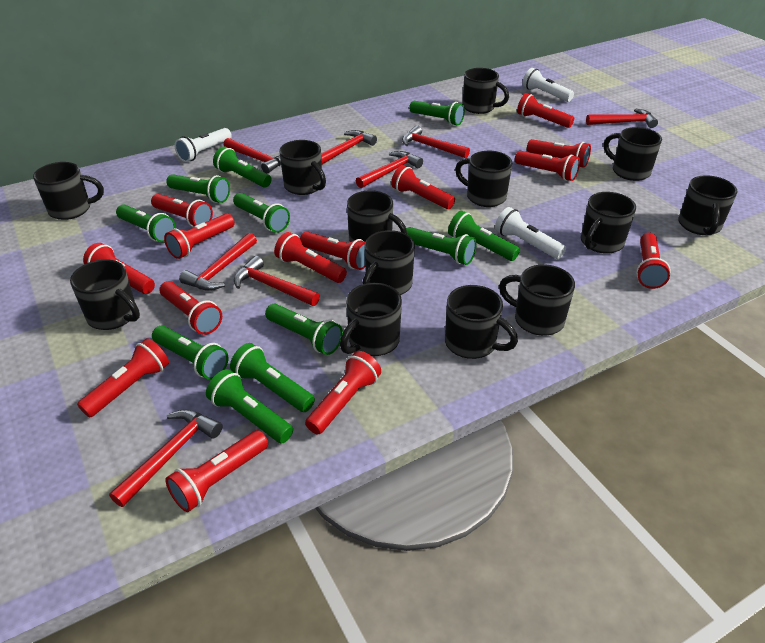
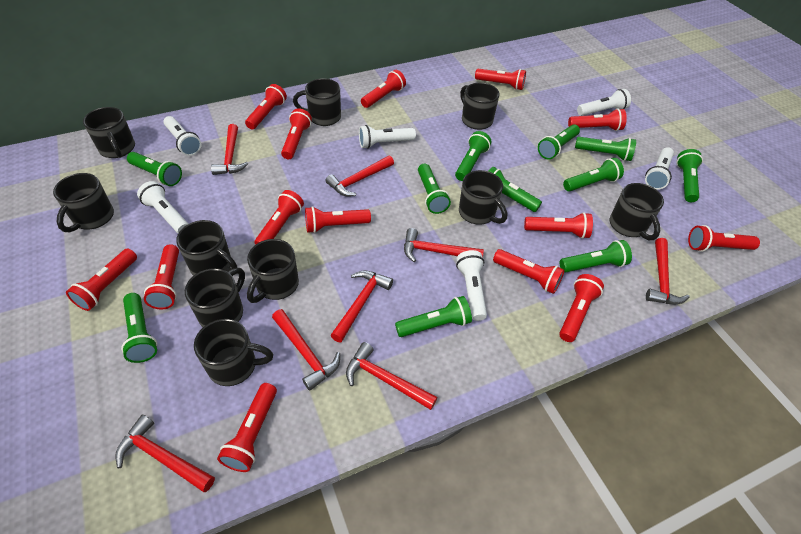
black mug: [33,162,104,220] [70,259,140,330] [279,140,326,195] [340,283,402,356] [347,190,407,242] [362,230,415,295] [445,285,518,359] [455,151,512,207] [463,68,509,114] [499,264,575,336] [581,192,636,254] [604,127,662,181] [678,175,738,235] = 13 -> [53,173,114,232] [83,107,135,158] [176,220,237,276] [185,268,245,327] [194,319,273,386] [247,239,299,303] [293,78,341,126] [459,170,507,225] [460,83,500,130] [610,183,664,240] = 10
white flashlight: [174,128,232,162] [495,207,566,259] [523,68,574,102] = 3 -> [137,181,188,233] [164,116,201,156] [359,125,416,149] [456,250,487,321] [577,89,631,116] [645,147,674,190] = 6

